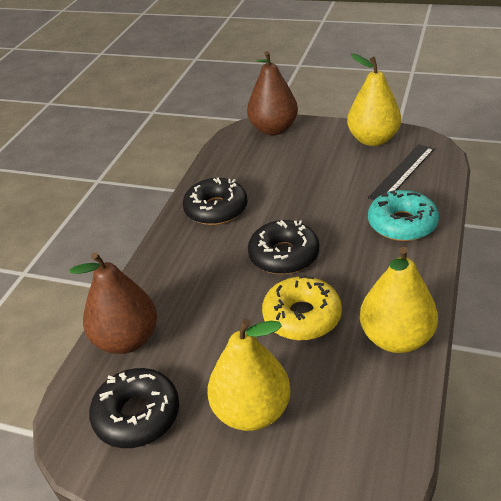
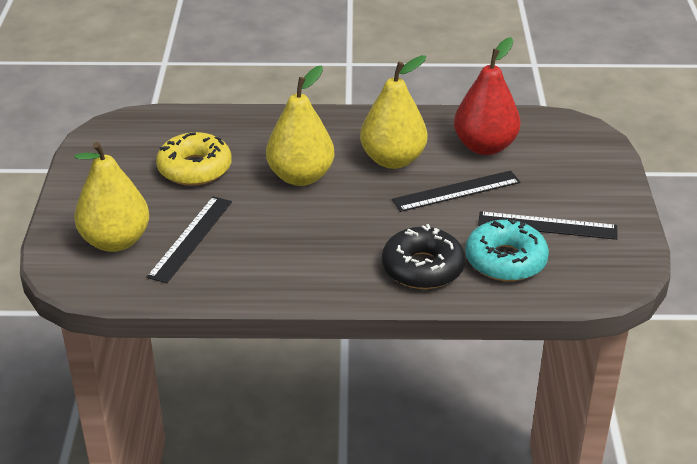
black donut: [89,368,179,448] [183,178,247,225] [248,220,319,274] = 3 -> [382,224,465,289] = 1
black ruler: [368,144,434,200] = 1 -> [147,196,232,283] [392,170,521,212] [478,211,618,240] = 3
brown pear: [70,252,157,354] [247,51,298,135] = 2 -> none = 0
red pear: none = 0 -> [454,37,521,155] = 1

